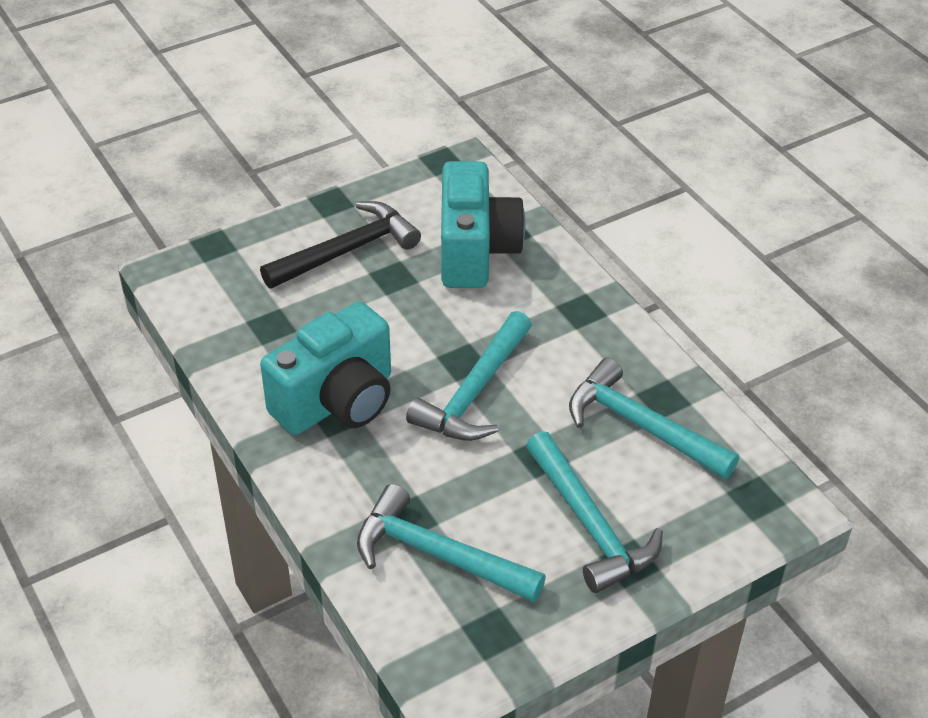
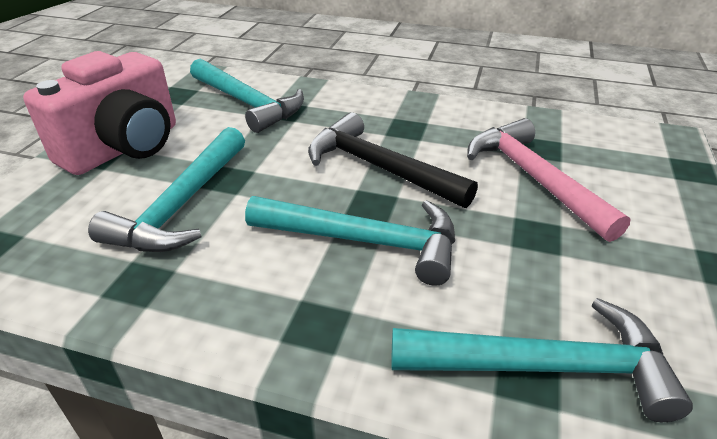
pink camera: none = 0 -> [23,51,176,175] = 1
pink hammer: none = 0 -> [467,118,631,242] = 1
turquoise camera: [260,301,391,435] [441,161,525,288] = 2 -> none = 0

